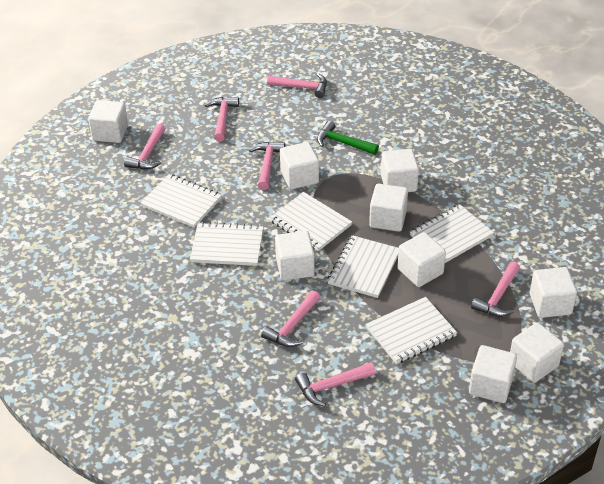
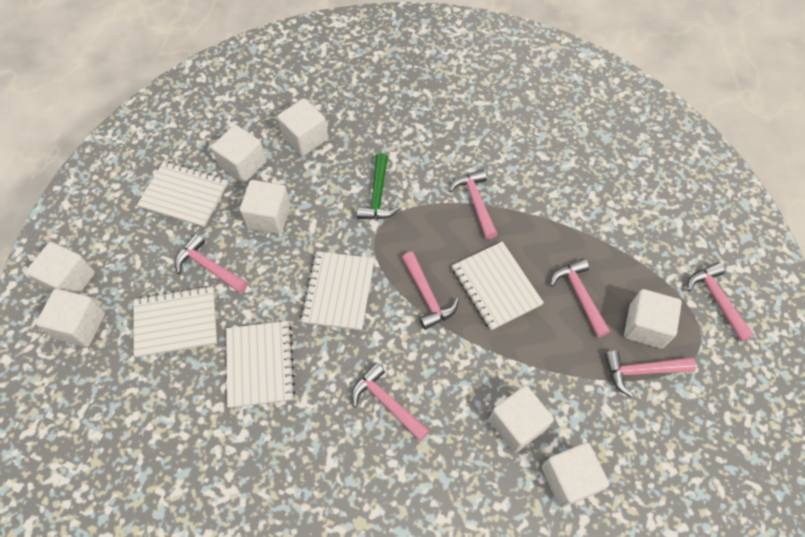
white cube: [88,100,128,143] [275,231,315,281] [280,142,319,190] [369,184,408,232] [381,149,419,192] [397,232,446,287] [469,345,517,403] [510,322,564,383] [530,267,577,318] = 9 -> [26,242,95,294] [36,289,105,347] [211,125,267,183] [240,180,291,234] [277,98,328,156] [489,385,554,453] [542,443,609,507] [624,289,682,349] = 8
white notebook: [141,174,222,228] [190,222,264,266] [269,192,352,251] [328,235,399,298] [366,297,457,364] [410,204,494,263] = 6 -> [133,286,217,358] [137,161,228,227] [226,321,296,408] [300,251,374,331] [452,241,544,330] = 5

